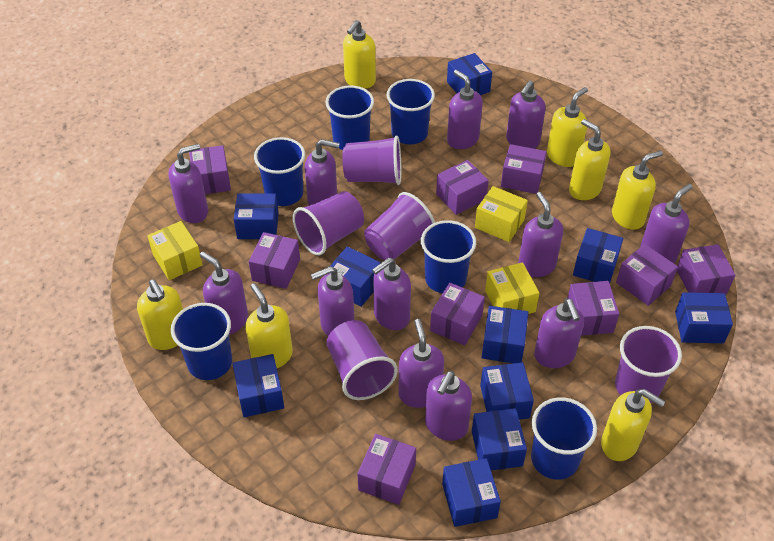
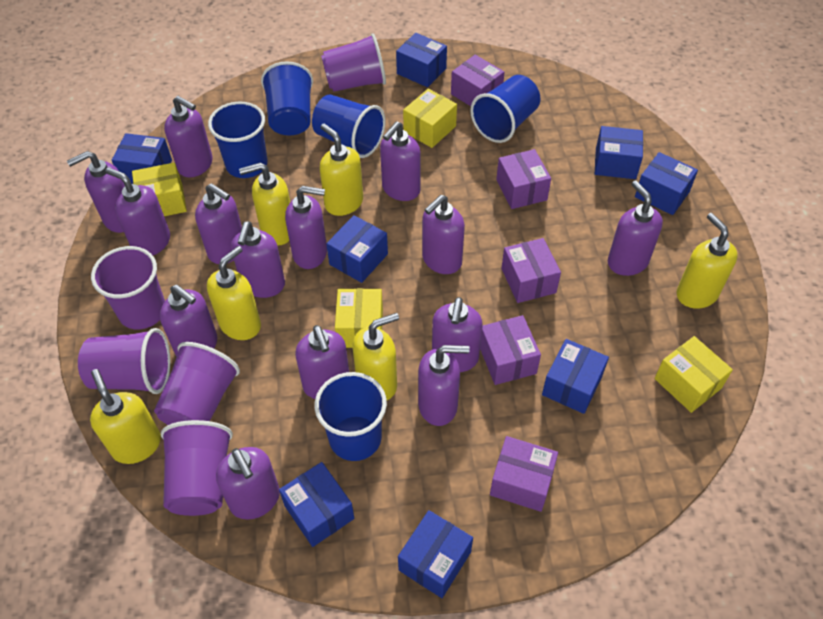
blue box: [232,354,284,417] [234,193,279,239] [330,246,381,307] [442,458,501,527] [447,53,492,95] [472,408,527,471] [480,362,534,420] [481,306,528,363] [573,228,623,283] [675,292,733,343] = 10 -> [112,133,172,184] [279,462,354,547] [326,215,388,283] [396,33,447,87] [398,510,473,598] [542,339,609,414] [595,126,643,179] [635,152,698,215] = 8
blue cup: [171,303,232,380] [254,137,305,206] [325,85,374,150] [387,79,435,144] [421,220,476,293] [531,397,597,480] = 6 -> [208,101,268,178] [261,61,313,135] [312,95,385,158] [314,372,387,461] [470,75,540,143] = 5
purple box: [189,145,231,194] [249,232,300,289] [357,434,416,505] [430,283,485,345] [436,160,489,215] [501,144,547,194] [567,281,619,336] [616,244,678,306] [677,244,735,294] = 9 -> [451,55,505,106] [480,315,541,385] [490,436,558,512] [496,149,551,209] [501,238,561,303] = 5
purple soap dispenser: [168,144,208,223] [200,252,248,335] [305,139,340,206] [311,266,354,336] [372,258,411,330] [398,319,444,408] [425,371,472,441] [447,70,483,149] [506,80,546,149] [518,192,563,277] [534,299,584,368] [640,184,692,263] = 12 -> [67,151,125,233] [105,167,170,255] [160,285,217,357] [164,96,213,177] [195,183,242,264] [216,447,280,519] [231,221,285,298] [285,186,327,269] [295,325,349,399] [380,121,421,201] [418,345,470,426] [422,195,465,274] [432,297,482,372] [608,180,663,276] = 14
yellow box: [147,221,203,280] [475,186,528,242] [485,262,539,314] = 3 -> [132,162,187,216] [335,288,383,348] [403,89,457,148] [654,336,733,413] = 4
yellow soap dispenser: [137,279,183,350] [246,283,293,368] [343,20,376,89] [547,87,588,167] [569,119,610,200] [601,389,665,461] [612,151,663,230] = 7 -> [90,369,161,464] [207,246,261,340] [239,163,290,246] [320,124,363,216] [353,313,399,400] [676,213,738,309] = 6

